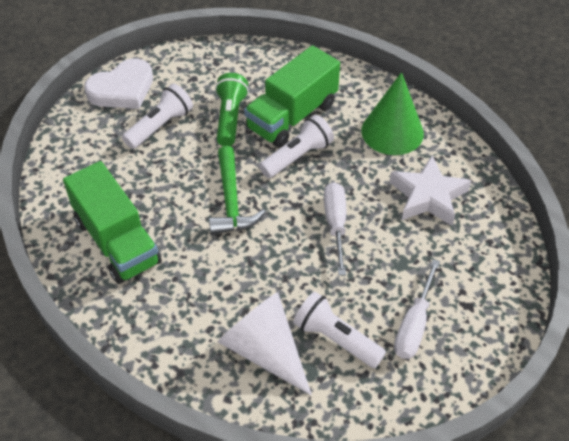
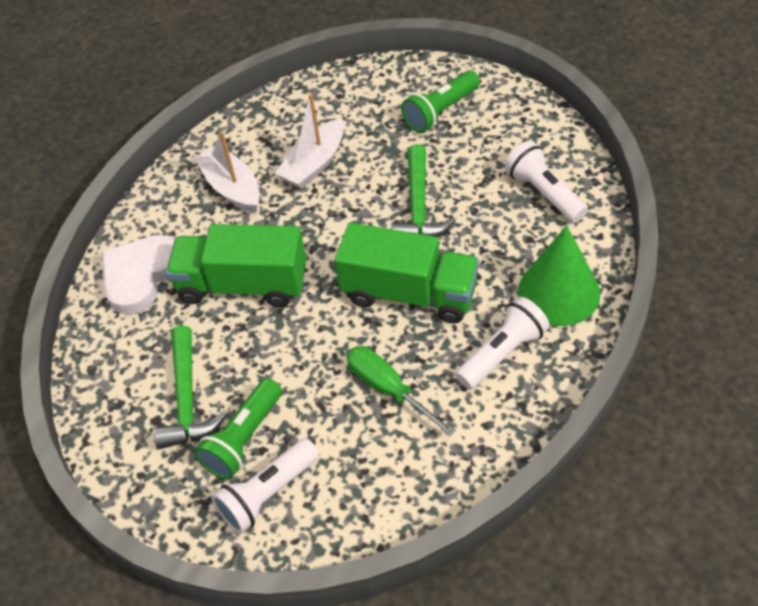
green flashlight: [215,73,249,146] = 1 -> [194,378,282,479] [401,71,480,133] = 2
green hammer: [209,146,265,235] = 1 -> [154,325,227,449] [391,144,456,237] = 2
green screwdriver: none = 0 -> [347,346,455,436] = 1
white boat: none = 0 -> [194,131,260,213] [275,93,344,189] = 2
white cone: [218,292,312,395] = 1 -> none = 0
white screwdriver: [324,182,346,275] [394,259,440,359] = 2 -> none = 0
white star: [389,155,471,226] = 1 -> none = 0

